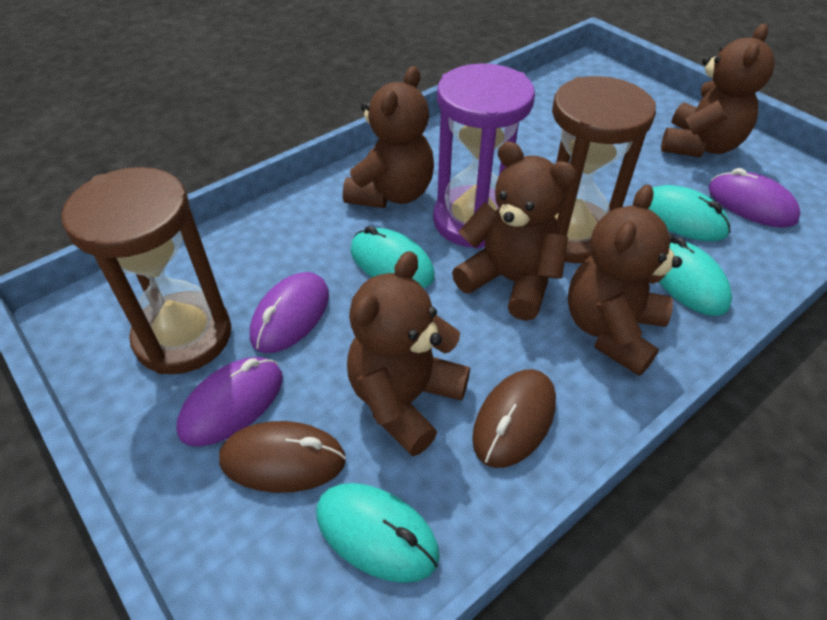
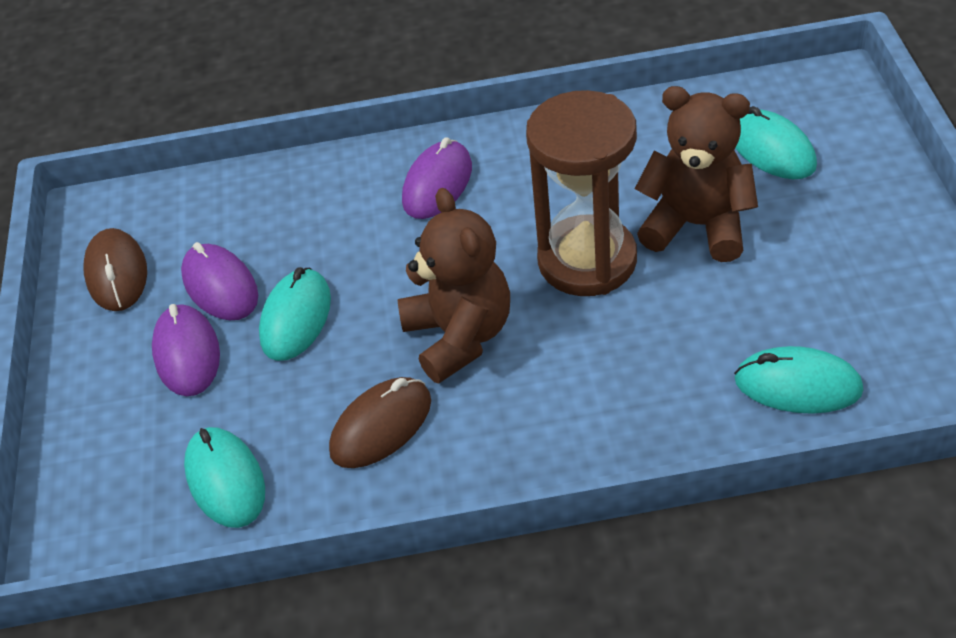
brown hourglass: [62,167,232,374] [552,76,656,263] = 2 -> [526,90,637,296] = 1
brown teddy bear: [343,66,434,208] [347,251,470,457] [452,141,577,321] [568,185,682,376] [661,23,775,157] = 5 -> [398,188,510,383] [635,86,758,262] = 2
purple hourglass: [433,63,535,249] = 1 -> none = 0

